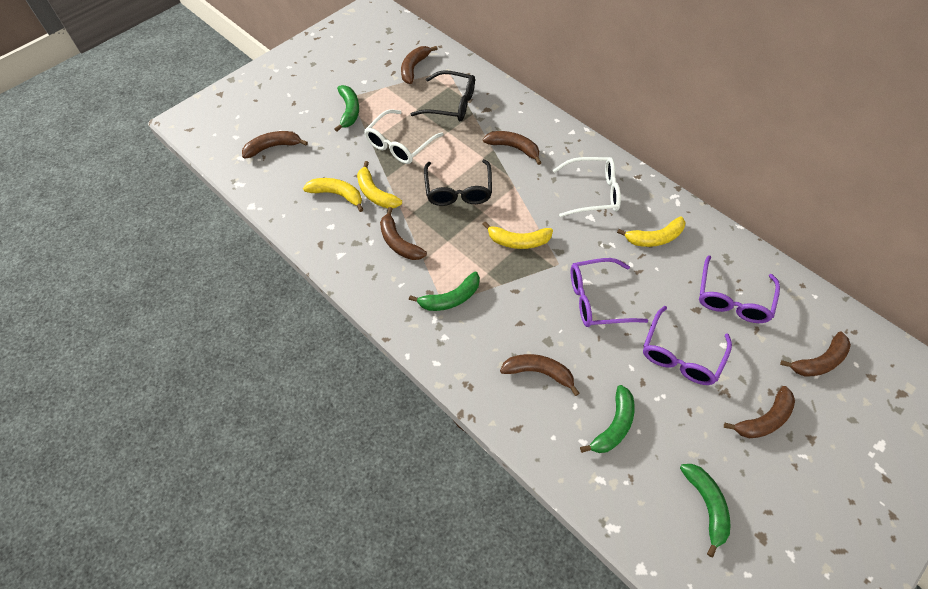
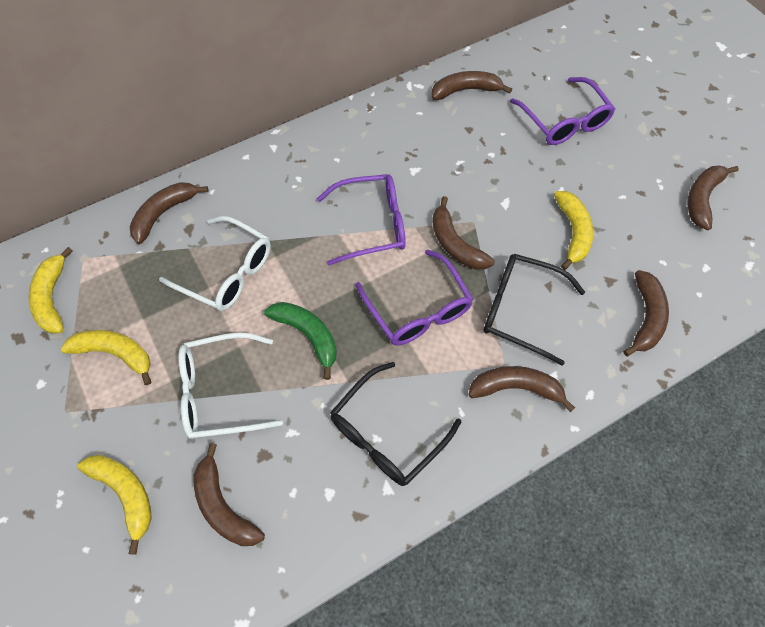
green banana: [334,85,359,132] [409,271,480,311] [580,385,635,453] [680,464,731,557] = 4 -> [264,302,337,380] = 1

